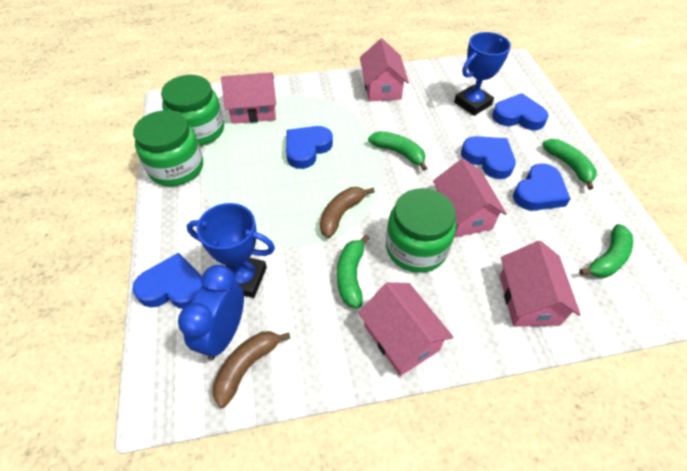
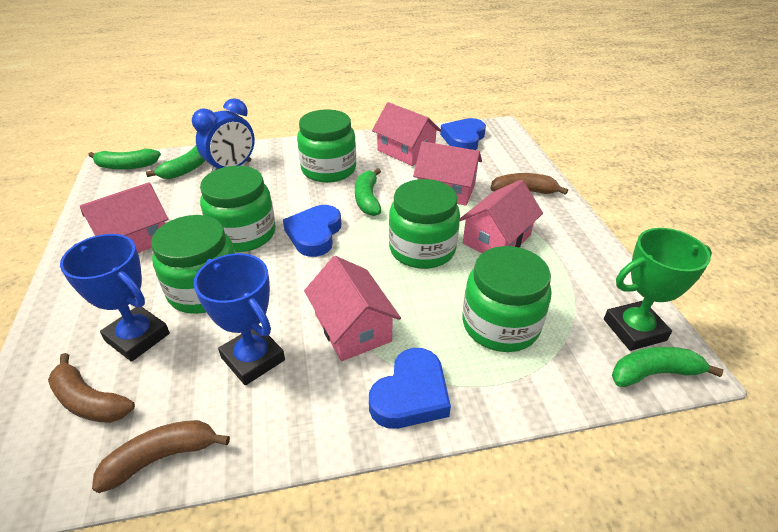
blue heart: [132,253,202,309] [286,126,333,169] [461,136,516,179] [492,93,549,130] [513,163,571,211] = 5 -> [283,205,341,257] [369,348,451,429] [440,118,486,150] = 3
brown banana: [212,331,291,408] [320,187,375,238] = 2 -> [48,353,135,423] [92,420,230,493] [490,173,568,195] = 3
green jar: [133,110,203,186] [161,75,224,146] [386,188,456,273] = 3 -> [151,215,235,314] [200,166,276,252] [297,109,356,183] [389,179,460,269] [462,246,552,352] = 5
green trophy: none = 0 -> [604,228,712,351] = 1

